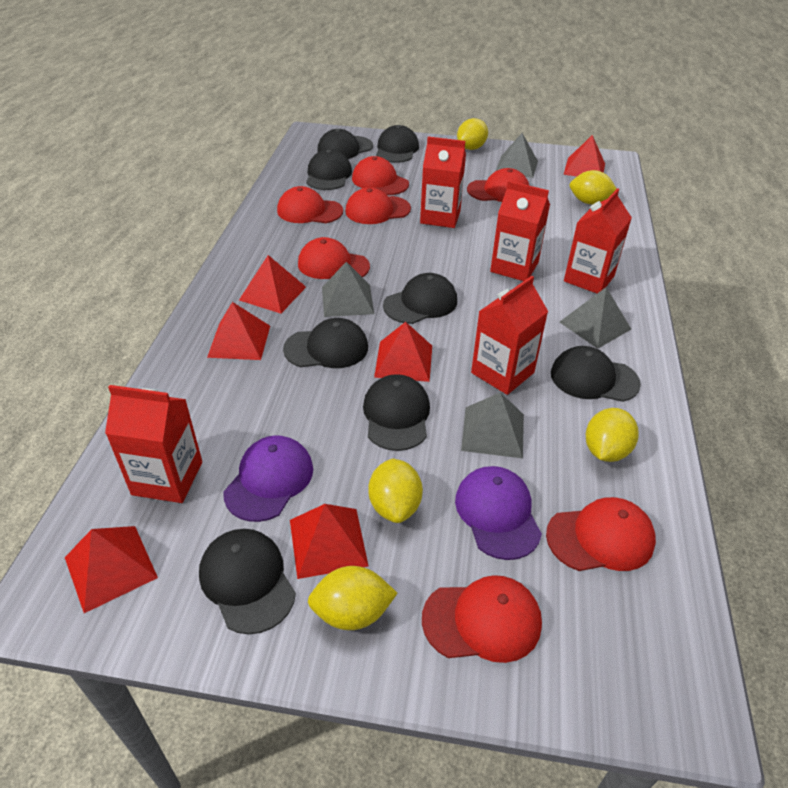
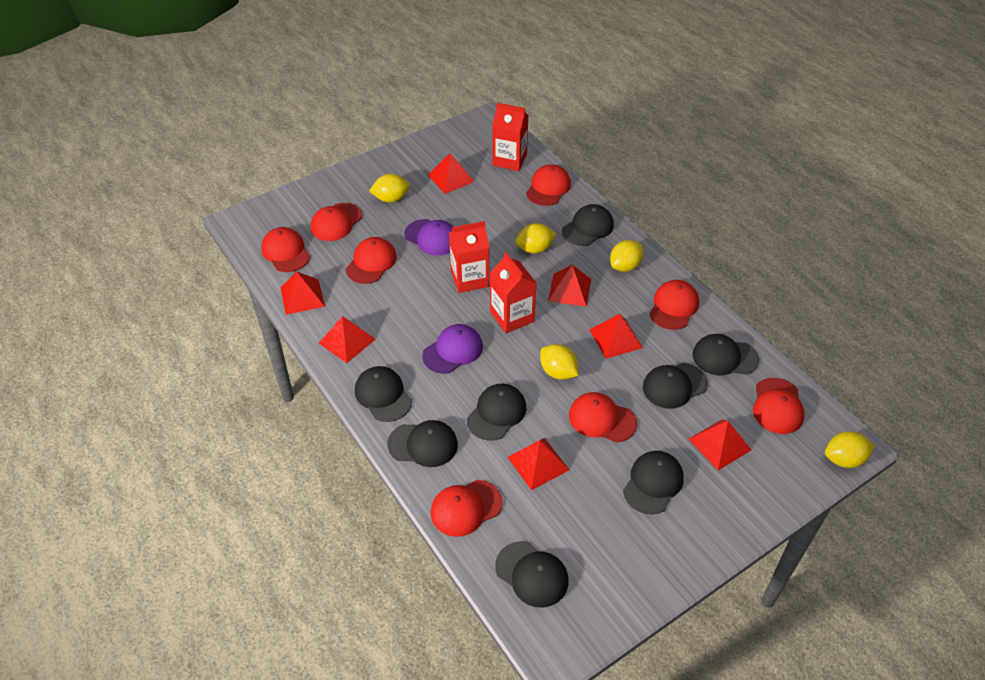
grey pyramid: [322,262,374,317] [461,392,524,458] [496,133,538,178] [560,287,631,349] = 4 -> none = 0
red cap: [277,186,343,223] [298,237,370,279] [345,187,411,224] [352,156,409,195] [422,575,542,663] [467,168,529,202] [546,497,656,571] = 7 -> [261,227,310,272] [310,203,362,241] [346,237,397,284] [431,480,503,537] [526,164,571,206] [569,392,637,443] [650,280,699,330] [753,378,805,434] = 8
red carton: [105,385,202,503] [420,137,466,228] [471,276,548,395] [490,181,550,281] [564,188,632,293] = 5 -> [449,221,489,293] [490,252,536,333] [492,103,529,171] = 3
red pyramid: [65,526,158,613] [207,302,270,360] [239,255,306,314] [290,504,369,579] [374,322,432,382] [563,135,605,177] = 6 -> [280,272,325,315] [319,316,375,363] [428,153,474,194] [508,438,569,490] [548,265,591,307] [590,314,643,359] [689,420,751,470] = 7

